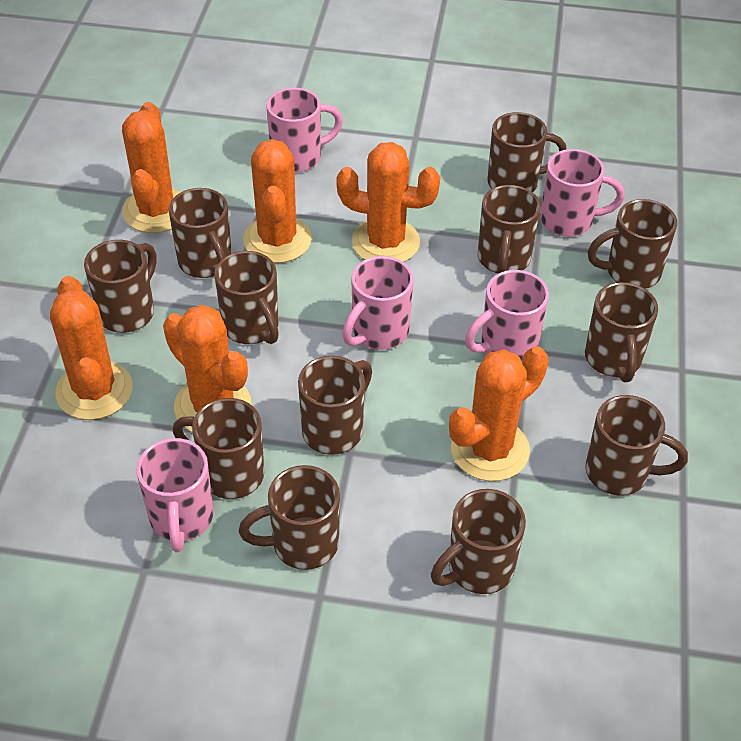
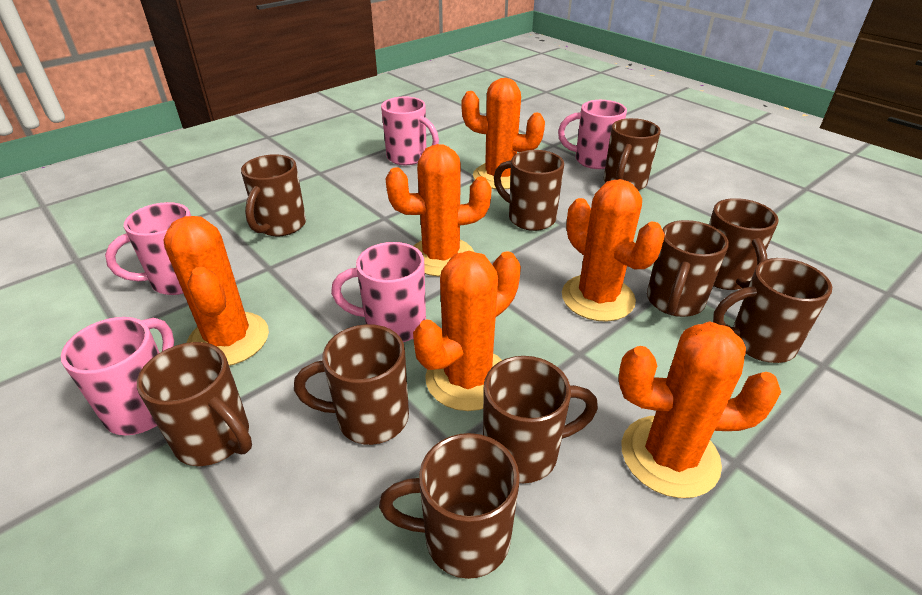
brown mug: [84,240,157,333] [168,188,232,278] [173,398,264,499] [214,251,279,344] [239,465,340,570] [298,356,372,455] [431,489,526,594] [478,185,541,273] [487,112,567,192] [585,282,658,382] [586,395,688,496] [588,199,677,289] = 12 -> [137,342,252,466] [241,154,306,236] [294,324,409,445] [379,433,520,579] [483,356,598,483] [494,150,564,231] [604,118,661,191] [647,220,729,317] [709,198,779,290] [713,258,832,363] = 10

